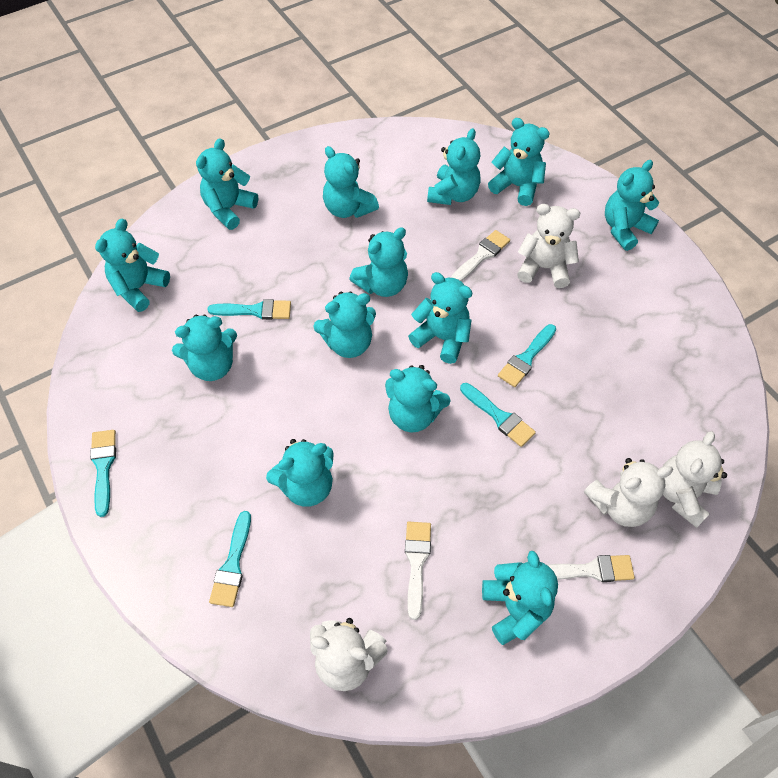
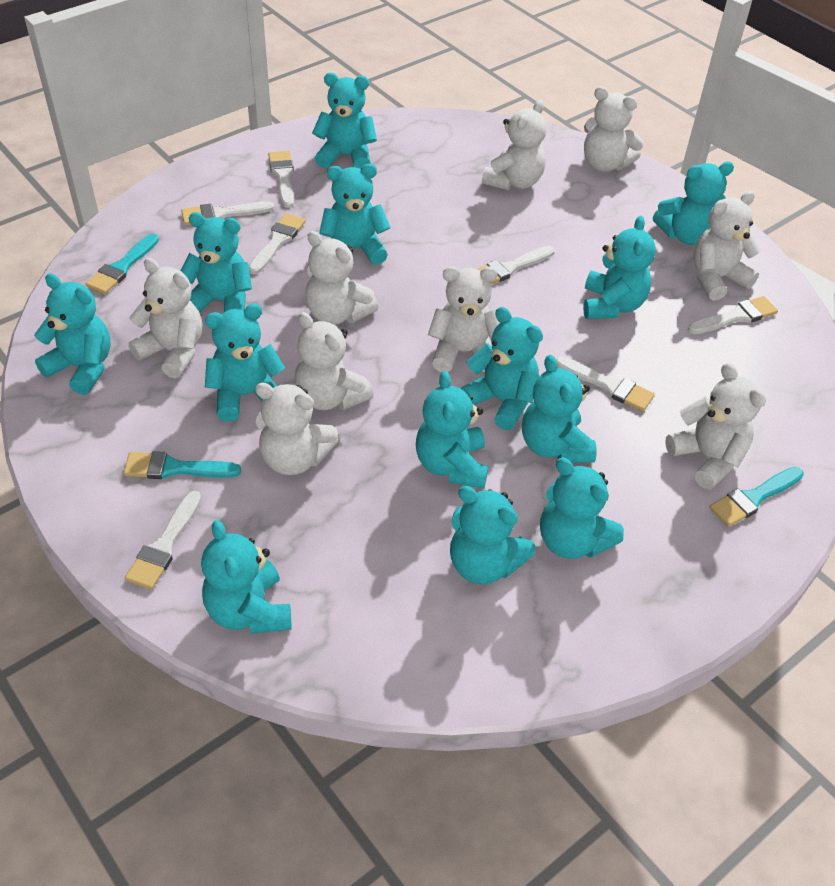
turquoise brush: [90,430,116,517] [207,299,291,320] [209,511,251,607] [460,383,536,447] [498,324,556,387] = 5 -> [86,234,159,294] [124,451,241,479] [710,467,804,527] = 3
white brush: [405,522,431,620] [451,230,510,281] [548,555,635,582] = 3 -> [125,491,201,590] [181,201,274,225] [249,213,306,274] [268,151,294,208] [477,246,555,284] [556,356,655,412] [688,296,778,334] = 7
white teddy bear: [310,618,388,691] [517,204,580,288] [584,458,673,527] [662,431,727,528] = 4 -> [128,258,202,379] [255,383,339,475] [295,312,374,410] [305,231,378,325] [428,266,500,372] [482,100,547,190] [584,86,644,172] [665,363,766,490] [693,191,761,301] = 9

